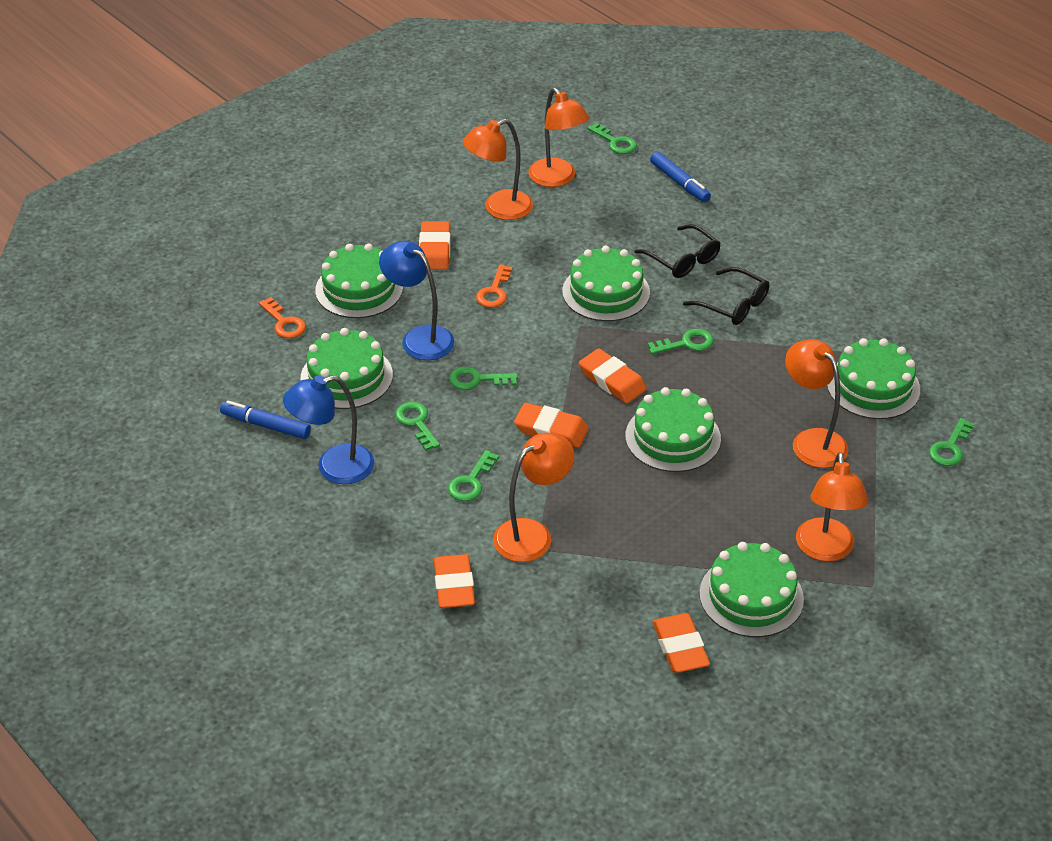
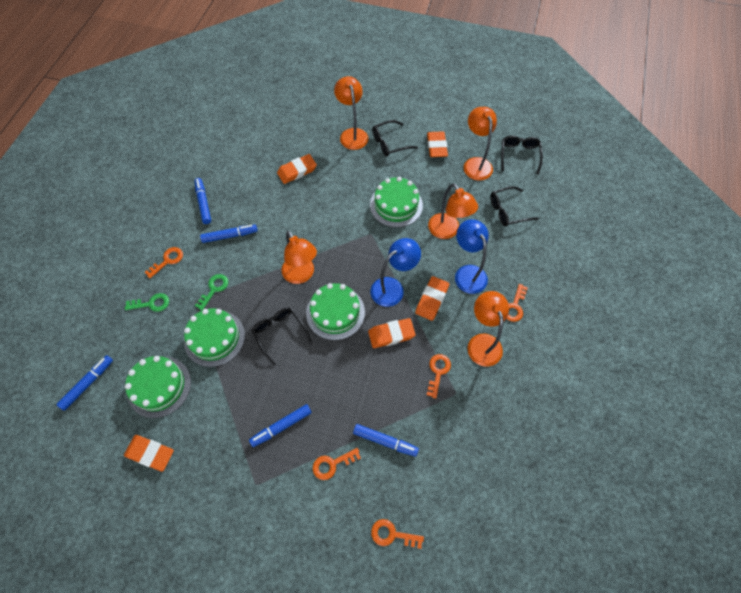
black glasses: [634,224,720,278] [683,267,769,325] = 2 -> [252,308,312,366] [372,120,418,156] [490,186,539,227] [501,136,543,174] = 4
blue marker: [220,400,311,439] [650,152,711,202] = 2 -> [56,355,113,411] [194,178,211,224] [200,224,258,243] [249,404,312,447] [353,424,419,457] = 5
green cake: [300,328,393,409] [315,244,403,318] [562,246,650,321] [625,387,721,472] [699,542,804,637] [827,338,920,419] = 6 -> [125,356,191,418] [184,308,245,367] [306,283,365,340] [370,177,423,228] = 4
green key: [395,402,440,451] [448,450,499,501] [449,367,518,390] [587,122,637,154] [648,329,714,354] [929,418,974,466] = 6 -> [125,293,169,312] [195,274,228,310] = 2
orange key: [259,297,306,338] [476,264,513,308] = 2 -> [145,247,183,278] [313,448,361,480] [371,519,424,549] [427,354,451,398] [506,284,528,322] = 5

